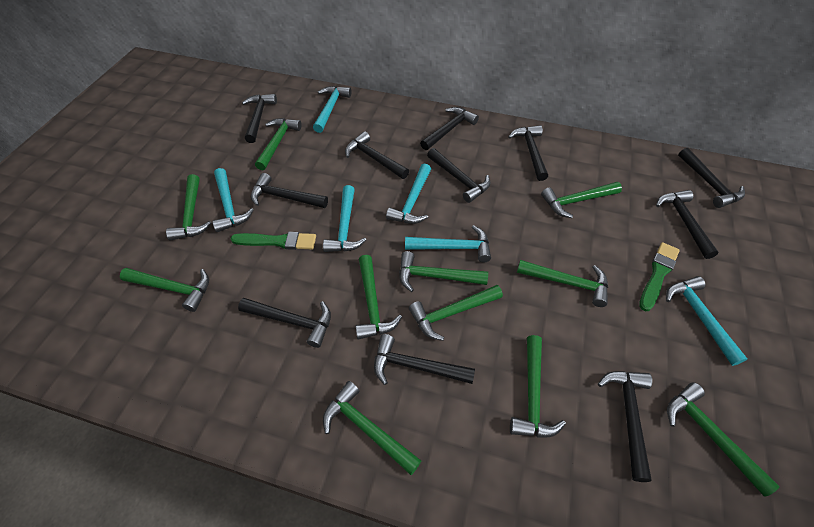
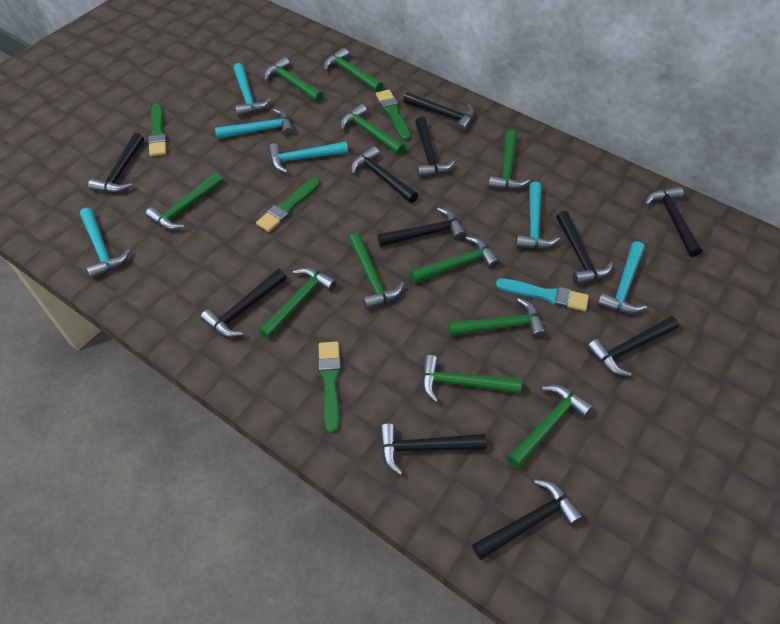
green brush: [231,232,316,250] [639,242,680,311] = 2 -> [148,103,167,156] [256,178,320,232] [318,341,341,433] [376,90,411,141] = 4
turquoise brush: none = 0 -> [496,278,589,311] = 1

